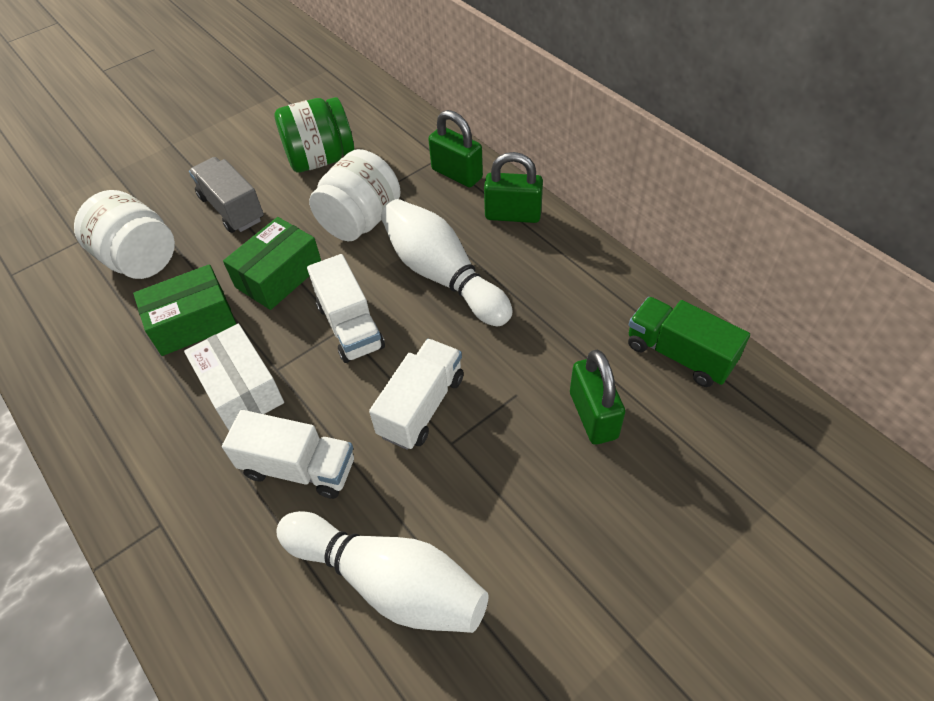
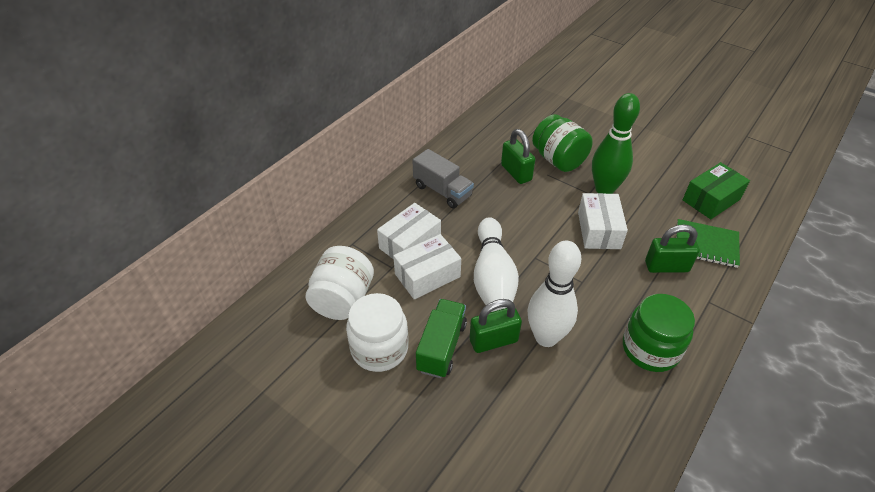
green bowling pin: none = 0 -> [592,93,640,194] = 1
green box: [133,264,236,356] [223,217,321,310] = 2 -> [683,162,750,219] = 1
green jar: [274,97,354,173] = 1 -> [532,114,593,172] [623,294,695,372] = 2
green notebook: none = 0 -> [676,219,740,268] = 1
white box: [184,324,284,431] = 1 -> [377,203,441,259] [393,234,461,299] [578,193,628,249] = 3
white truck: [222,410,354,499] [307,254,385,363] [369,339,464,450] = 3 -> none = 0

